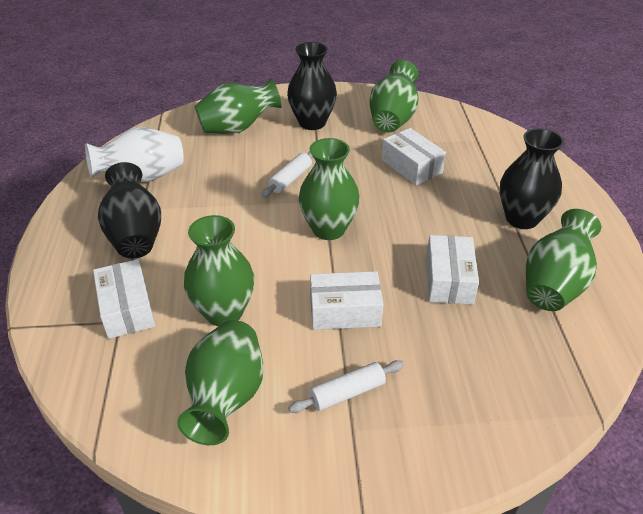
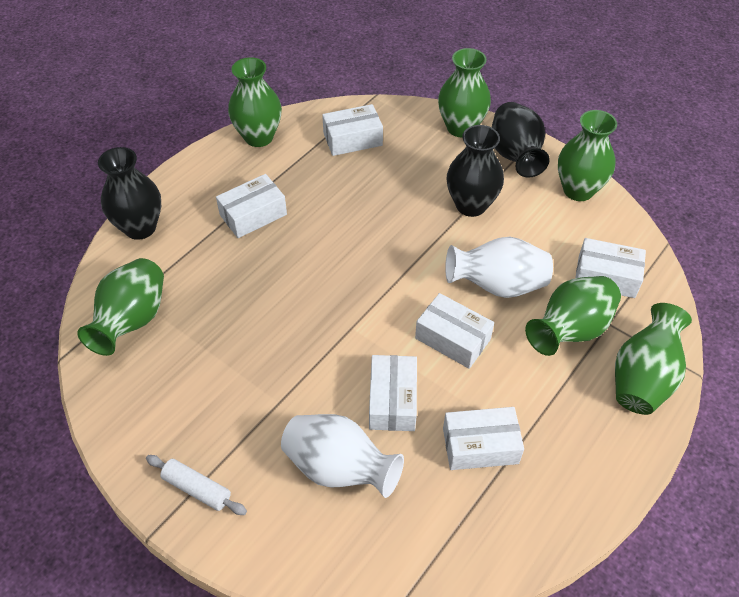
white box: [93,259,155,339] [310,271,384,330] [382,128,446,185] [426,235,479,304] = 4 -> [216,174,287,238] [322,104,383,156] [369,355,417,431] [415,293,494,369] [443,407,524,470] [575,238,646,298] = 6
white rolling pin: [261,151,313,198] [288,360,404,413] = 2 -> [146,455,247,515] = 1
white vase: [85,127,184,182] = 1 -> [281,414,404,498] [445,237,553,298] = 2

